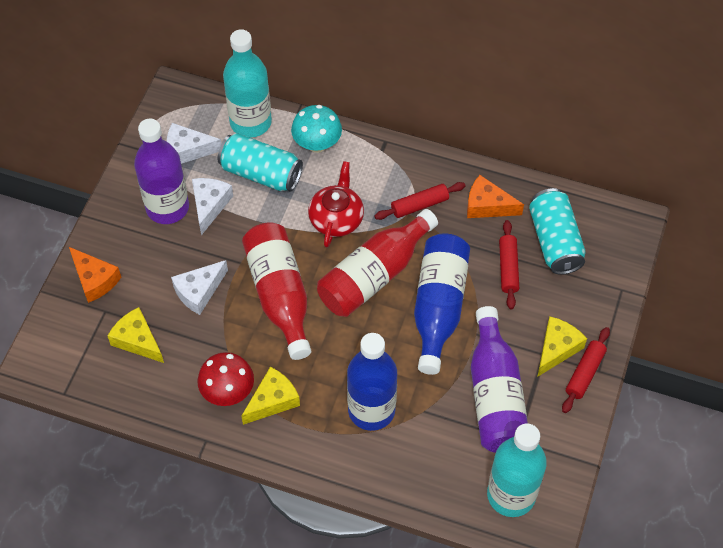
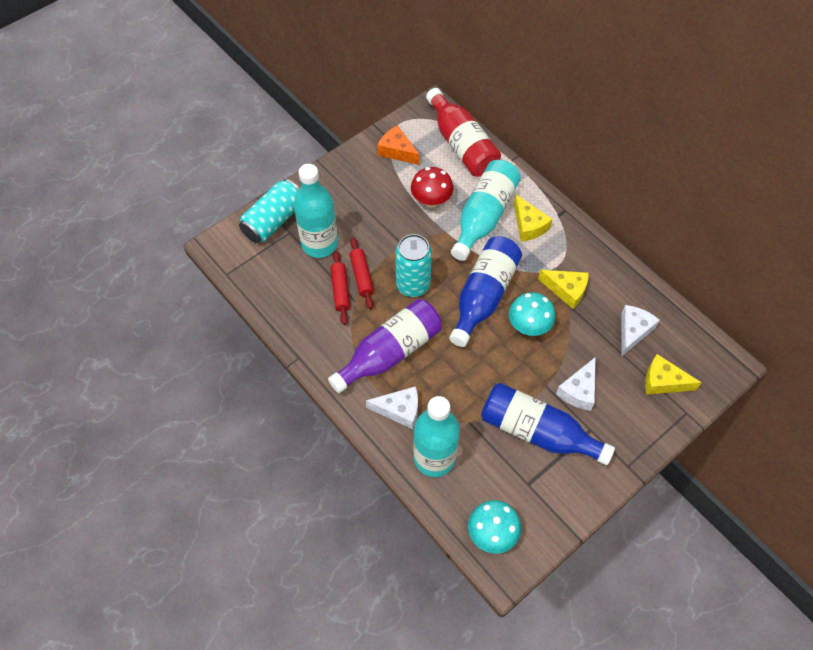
orange cheese: [69,247,121,303] [467,175,524,218] = 2 -> [377,125,420,165] = 1
purple bottle: [134,119,189,224] [471,306,528,453] = 2 -> [328,299,442,393] = 1
red bottle: [242,222,311,360] [317,209,438,317] = 2 -> [426,88,501,177] = 1
red rolling pin: [374,182,465,220] [499,220,519,309] [562,327,610,413] = 3 -> [330,251,350,325] [350,237,374,309] = 2
red teapot: [308,161,364,248] = 1 -> none = 0
turquoise bottle: [223,29,272,138] [487,424,547,517] = 2 -> [294,164,338,258] [413,396,460,477] [451,160,521,261] = 3
turquoise mushroom: [291,105,342,153] = 1 -> [468,500,521,554] [509,292,555,336] = 2

